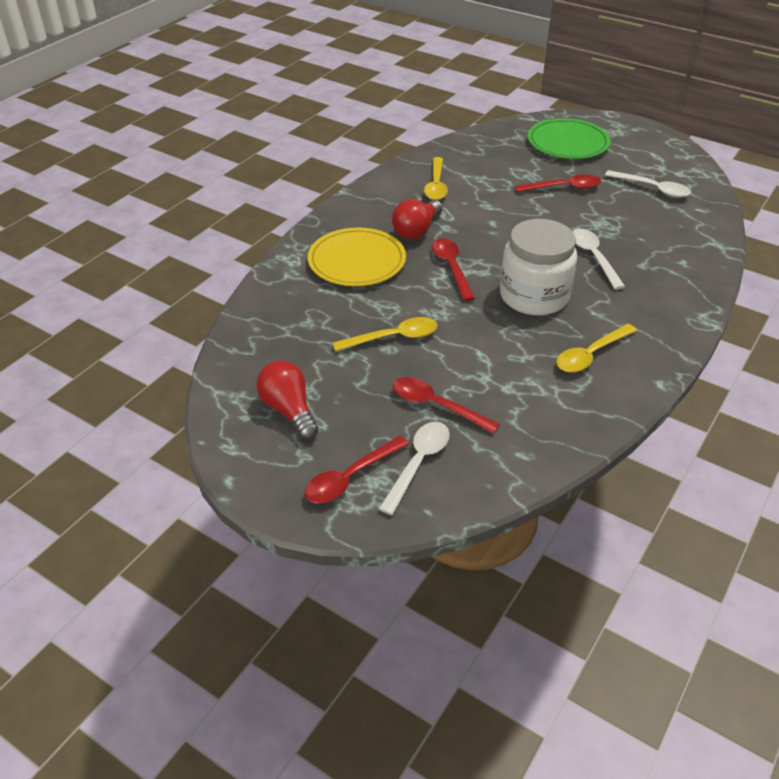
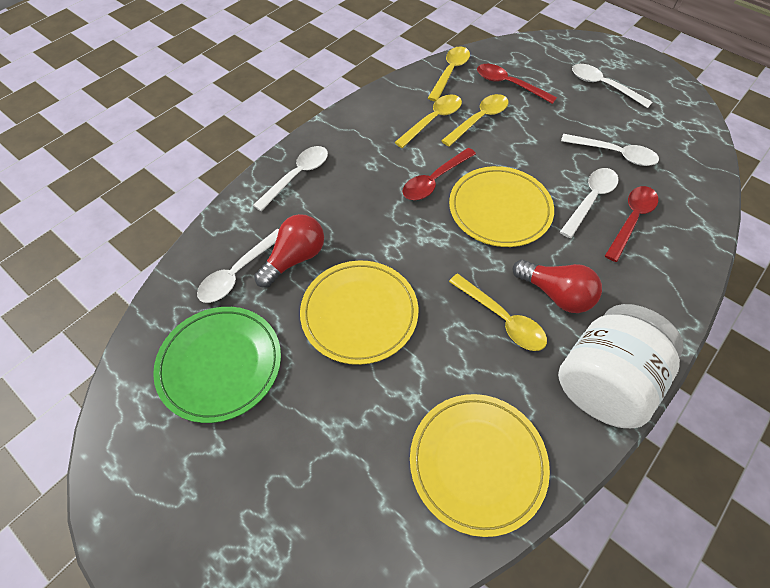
red spoon: [305,436,409,504] [393,377,500,434] [432,238,475,301] [515,174,601,192] = 4 -> [402,148,476,200] [477,64,557,104] [605,186,658,262] = 3
white spoon: [379,422,450,515] [573,229,625,289] [605,170,691,198] = 3 -> [197,229,279,303] [253,146,328,211] [560,168,618,238] [561,134,659,166] [572,64,652,108] = 5
yellow plate: [308,228,406,286] = 1 -> [300,261,418,365] [410,394,550,537] [449,166,554,247] = 3
yellow spoon: [333,317,438,352] [424,157,448,200] [556,324,637,373] = 3 -> [394,95,462,148] [428,46,470,101] [441,94,509,146] [449,274,547,351] = 4

